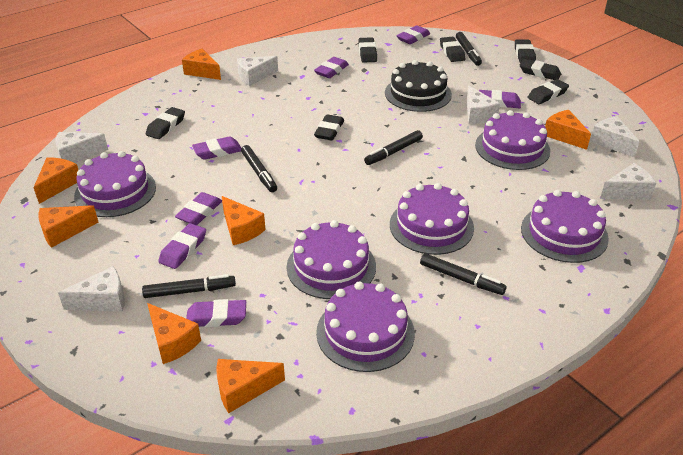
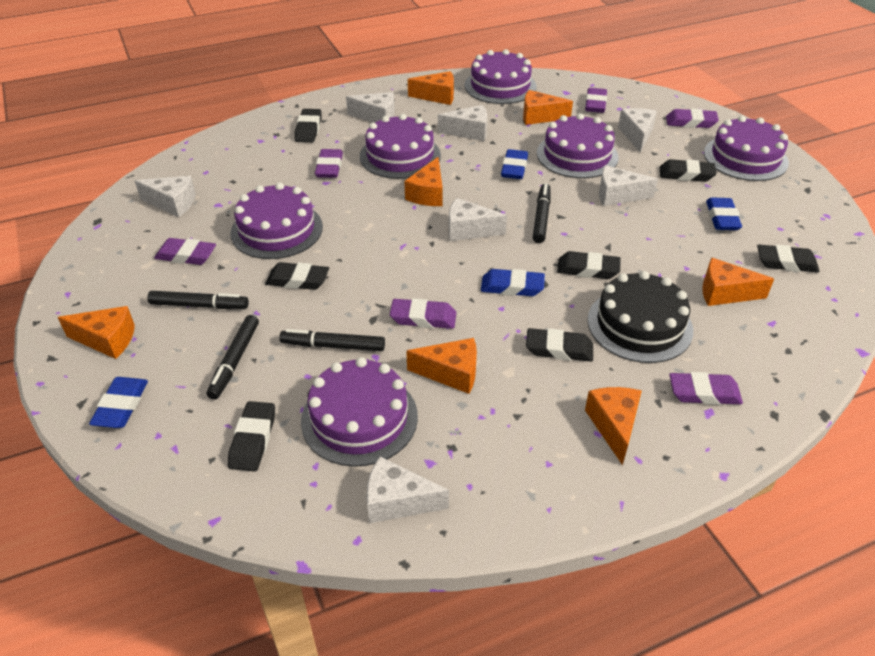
black marker: [142,274,236,298] [241,145,277,192] [364,130,423,165] [420,253,506,295] [456,32,482,66] = 5 -> [148,291,249,309] [207,315,259,400] [279,329,385,351] [533,183,551,243] = 4
blue eraser: none = 0 -> [89,377,148,428] [481,269,545,296] [501,149,528,179] [706,197,742,230] = 4
purple eraser: [158,223,206,269] [175,192,222,225] [186,299,246,327] [192,136,241,160] [314,57,349,78] [397,25,430,44] [479,90,521,108] = 7 -> [154,238,216,265] [315,149,343,178] [390,298,456,329] [585,88,607,113] [666,109,719,128] [669,372,743,405] = 6
white cheese: [56,132,108,163] [58,266,125,312] [237,56,278,86] [467,86,500,124] [590,116,640,158] [600,163,656,200] = 6 -> [135,176,196,217] [346,92,395,123] [366,456,449,523] [438,105,487,141] [449,198,507,241] [599,165,658,206] [618,108,657,152] = 7

